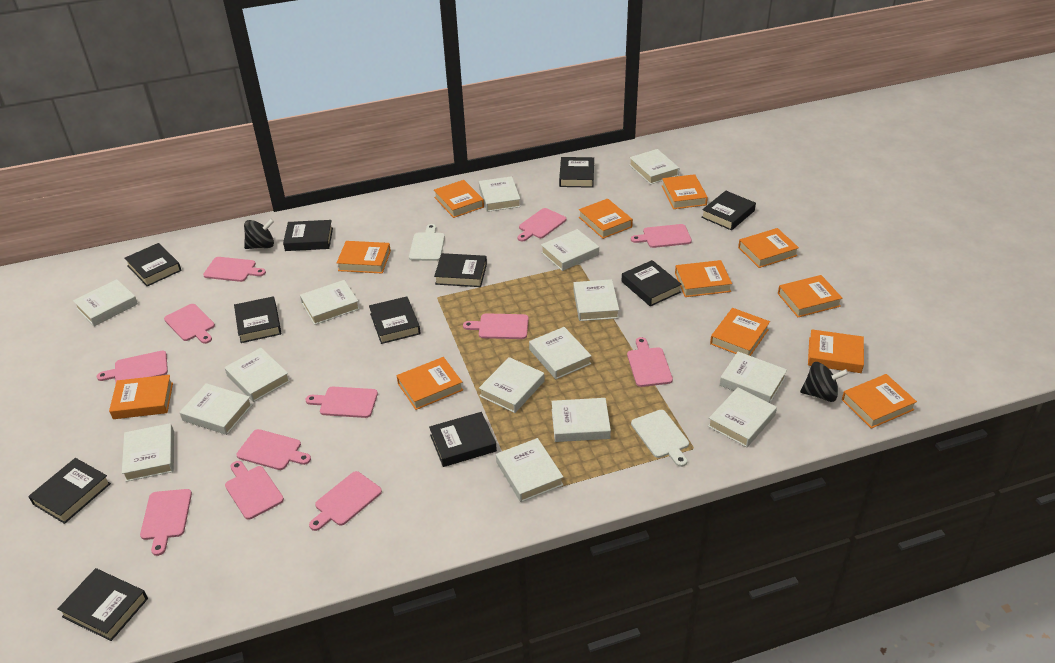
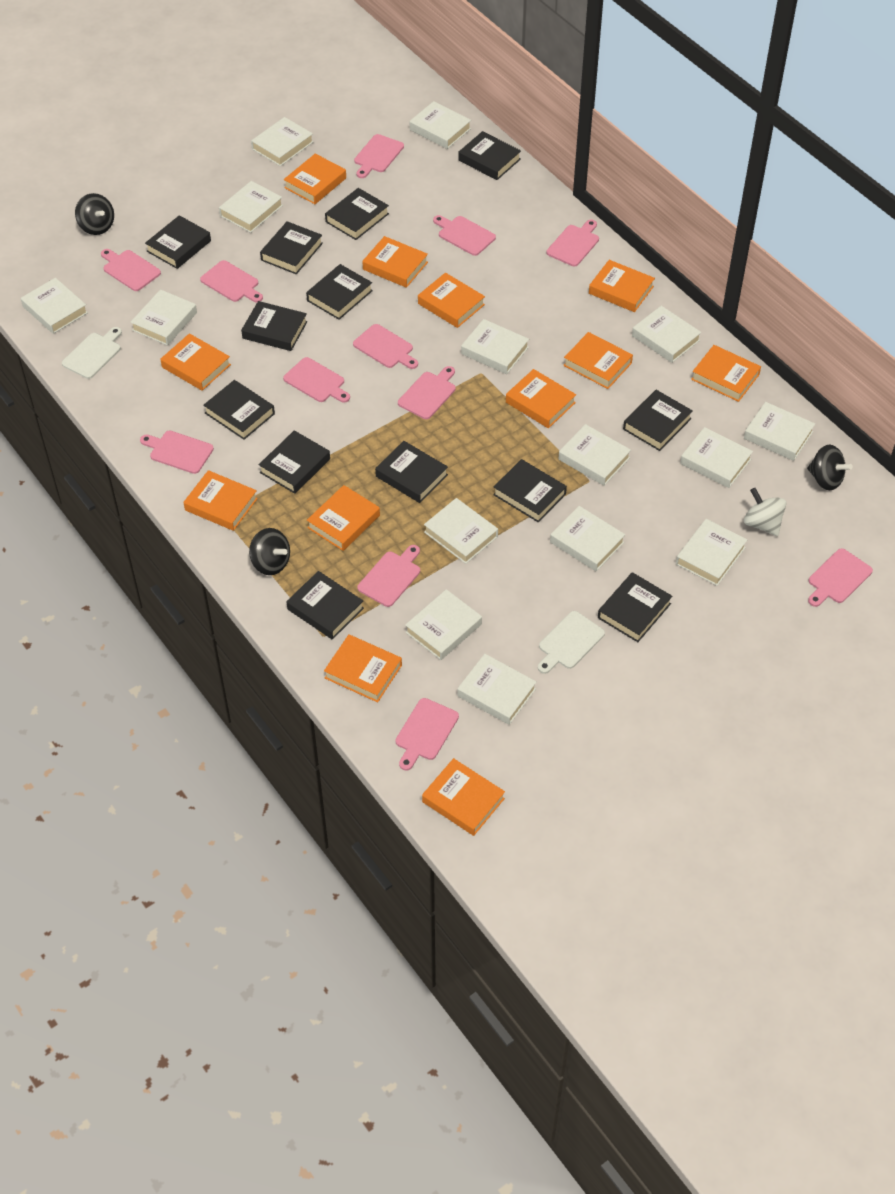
black book: [28,458,111,524] [57,568,148,641] [124,243,181,286] [234,296,281,343] [283,220,333,251] [369,296,421,344] [429,412,497,467] [434,253,487,287] [559,157,594,188] [622,260,682,306] [701,191,756,231] = 11 -> [145,215,211,269] [203,380,275,440] [241,301,307,351] [259,430,330,494] [260,221,323,274] [286,571,364,640] [306,264,373,320] [325,188,389,240] [375,441,448,503] [458,131,521,180] [493,459,567,523] [598,572,672,642] [623,390,693,451] = 13
black spinning top: [244,219,274,249] [800,362,848,402] = 2 -> [75,193,114,235] [249,528,290,575] [807,445,852,490] = 3
white spinning top: none = 0 -> [744,488,786,536] = 1

